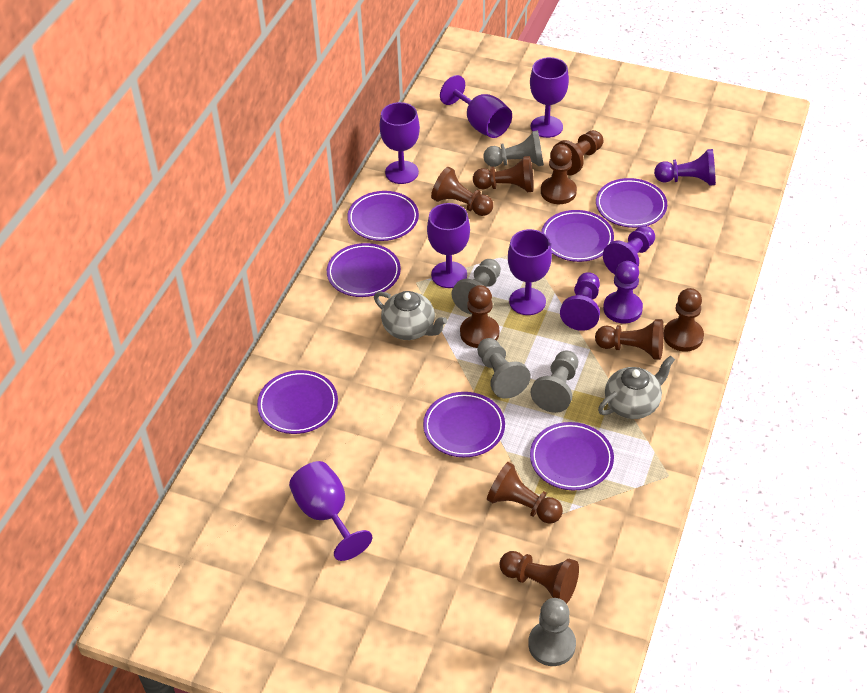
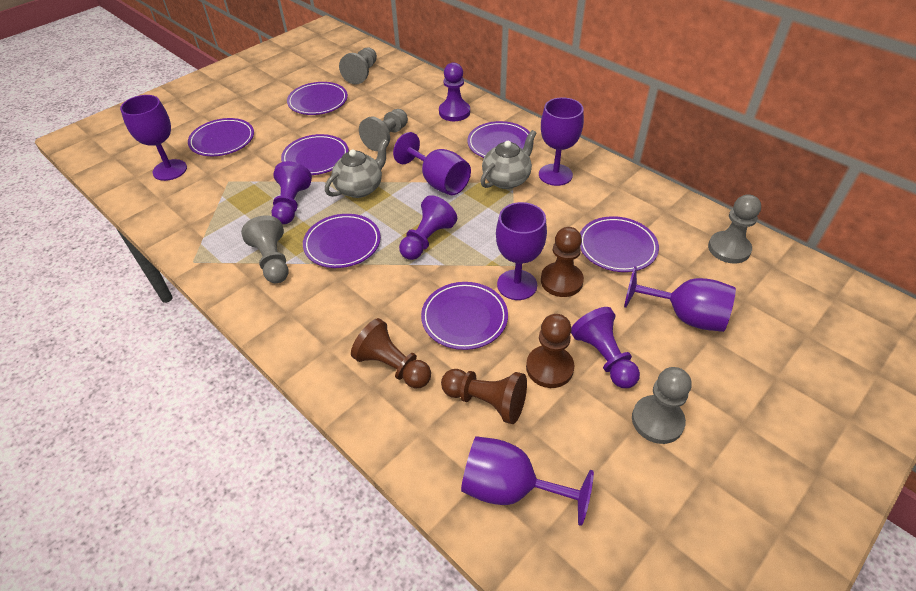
brown pawn: [431,167,493,216] [460,285,499,348] [473,156,534,192] [487,462,563,524] [499,551,579,604] [541,144,577,204] [554,130,603,175] [595,319,664,360] [664,288,704,351] = 9 -> [351,318,431,388] [441,369,527,424] [526,314,574,388] [541,227,584,297] = 4

